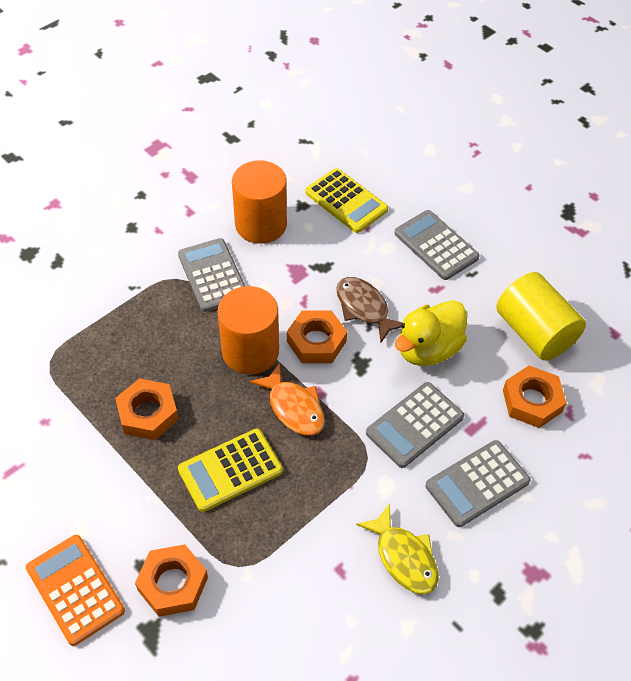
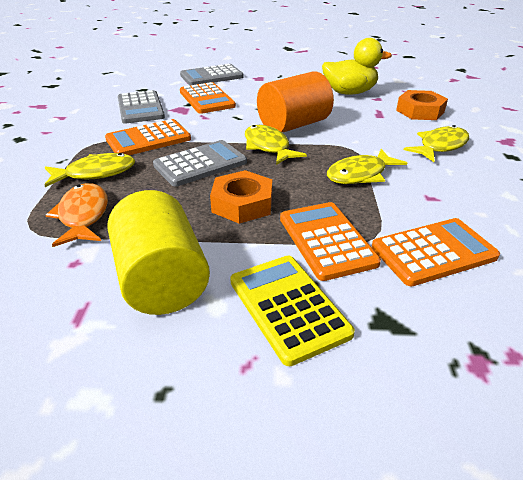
brown fish: [336,277,403,342] = 1 -> none = 0
grey calculator: [178,238,245,312] [366,382,464,468] [395,210,480,280] [426,440,531,527] = 4 -> [118,90,165,123] [153,140,247,187] [180,64,244,85] = 3
orange calculator: [26,535,125,646] = 1 -> [105,119,191,155] [180,82,236,114] [280,202,381,281] [372,218,500,287] = 4
orange cylinder: [217,286,279,375] [232,161,287,244] = 2 -> [257,71,334,133] = 1
orange nut: [115,378,179,440] [135,544,208,617] [287,310,347,363] [503,366,566,428] = 4 -> [210,170,272,224] [396,90,448,120] = 2
yellow calculator: [178,429,283,512] [305,168,388,233] = 2 -> [230,256,355,366] = 1
yellow fish: [356,503,439,594] = 1 -> [45,153,135,187] [245,125,307,165] [327,149,407,184] [404,125,469,162] = 4

